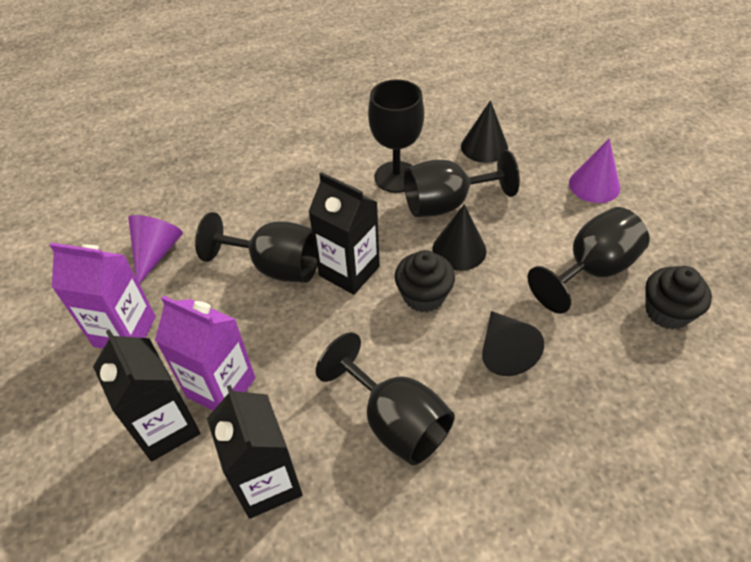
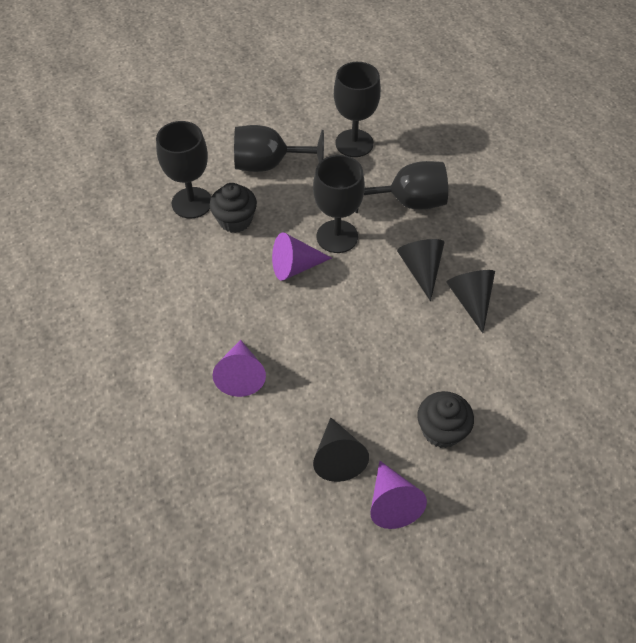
black carton: [93,329,200,461] [207,385,302,519] [308,172,380,295] = 3 -> none = 0
purple carton: [50,243,156,349] [155,295,255,411] = 2 -> none = 0
purple cone: [128,215,183,284] [569,138,620,203] = 2 -> [212,340,266,397] [272,232,332,281] [370,461,427,529] = 3

